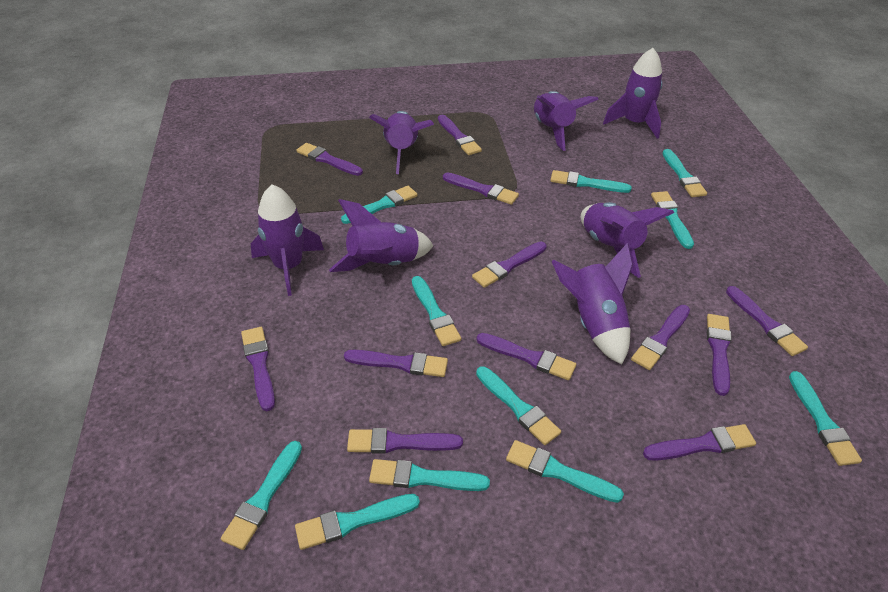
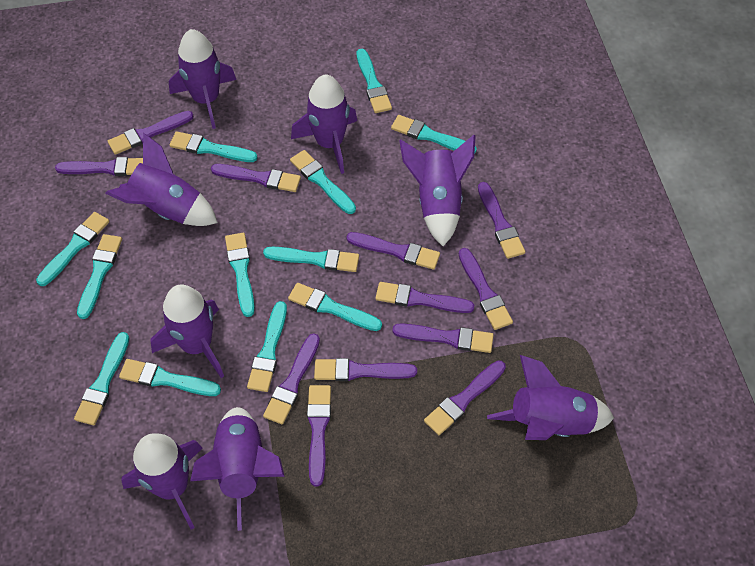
purple rocket: [251,184,324,296] [329,199,434,272] [369,111,434,174] [534,91,599,151] [552,243,633,365] [581,202,674,278] [603,48,662,139] = 7 -> [105,133,218,226] [121,433,202,530] [150,285,224,378] [169,29,236,129] [190,407,285,531] [291,74,357,174] [399,135,476,246] [487,355,614,440] = 8
turquoise brush: [221,441,302,550] [295,494,420,550] [341,186,417,224] [369,459,490,491] [412,276,461,346] [476,366,561,445] [506,440,624,503] [550,170,632,193] [651,191,694,249] [662,149,707,197] [789,371,862,466] = 11 -> [36,212,109,286] [74,332,129,425] [77,234,122,319] [119,359,221,396] [170,131,258,162] [225,233,255,317] [247,301,287,392] [263,247,359,272] [288,283,382,331] [290,150,356,214] [357,49,392,113] [391,115,477,154] = 12

